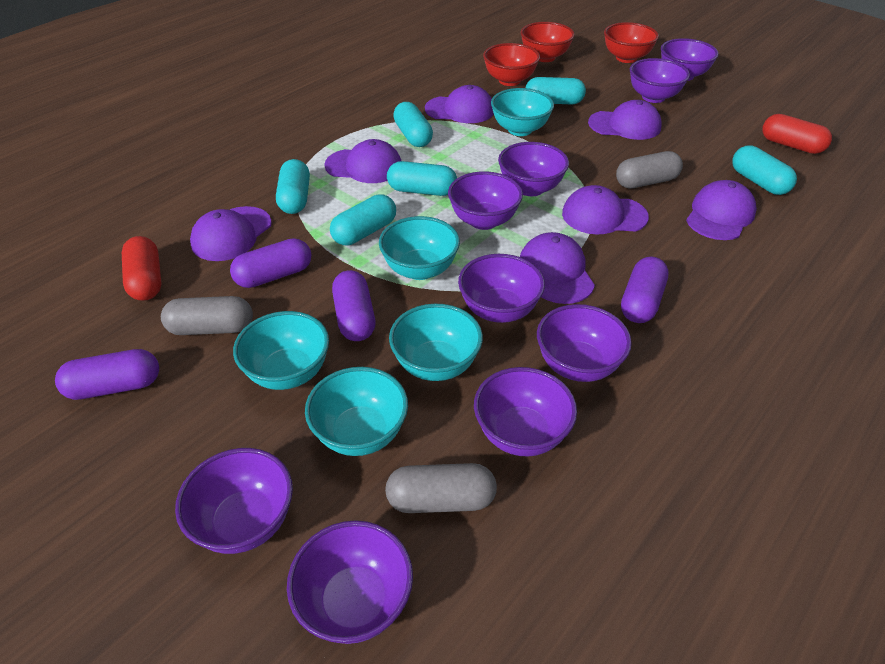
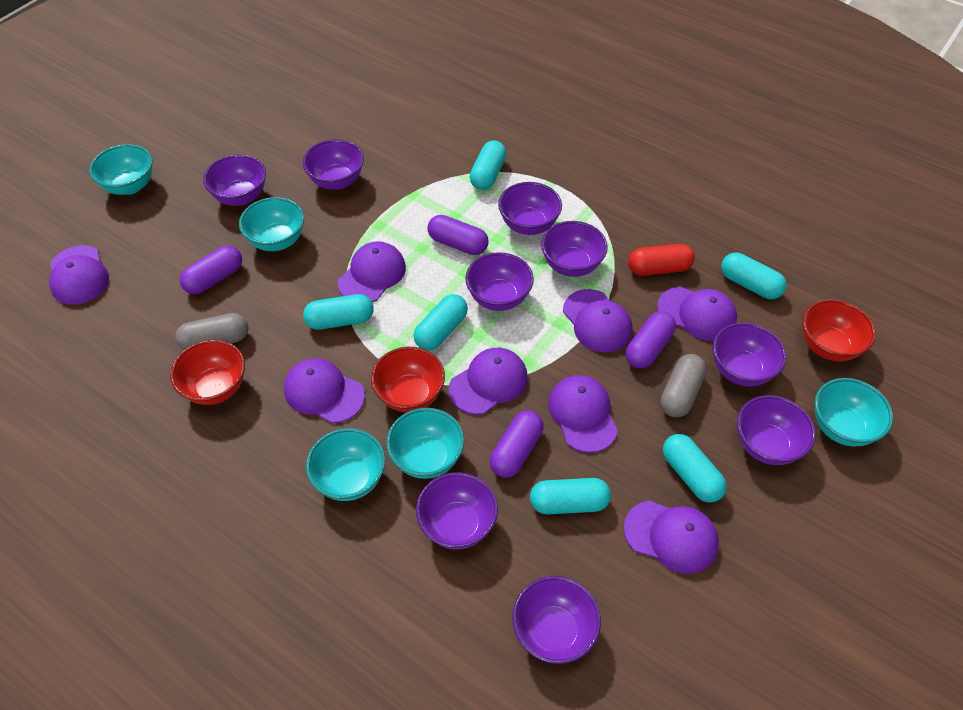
grey capsule: [161,296,253,335] [385,463,497,513] [616,151,683,188] = 3 -> [175,313,249,350] [660,354,706,418] = 2
purple cap: [190,206,272,261] [324,139,401,183] [425,85,494,123] [520,232,595,304] [562,185,649,235] [588,100,662,140] [686,180,757,240] = 7 -> [49,245,109,305] [284,358,365,423] [338,241,406,302] [449,348,528,415] [548,375,618,453] [563,289,632,352] [624,501,719,574] [657,287,737,341] = 8
red capsule: [122,236,161,301] [762,114,832,154] = 2 -> [628,244,695,276] = 1

